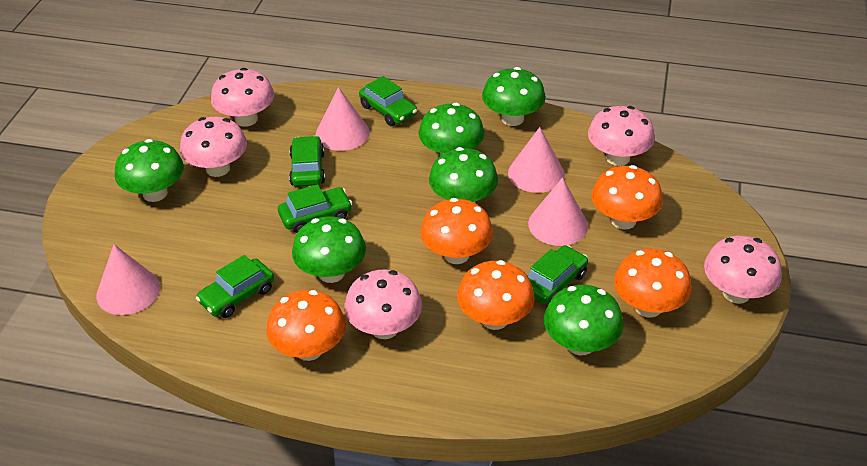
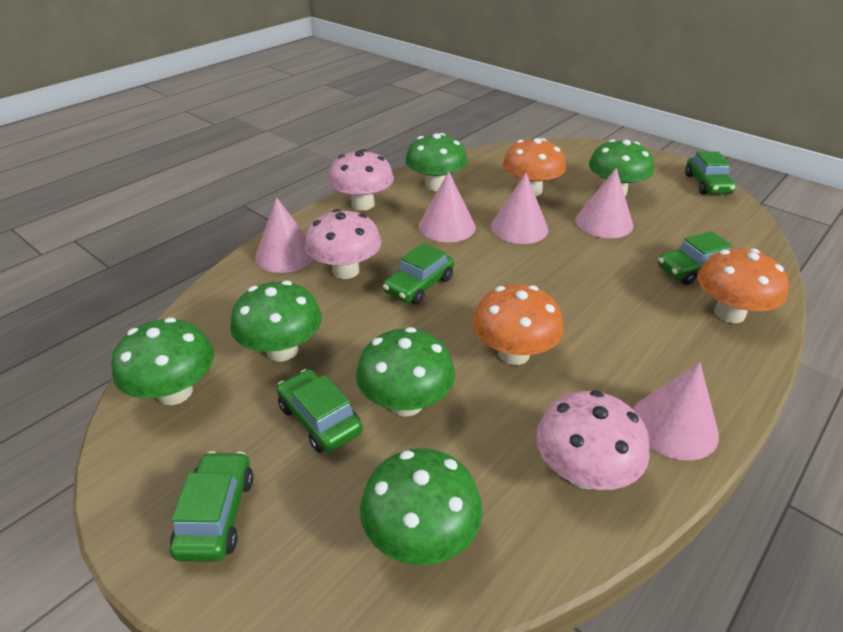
orange mushroom: [266,290,346,361] [420,198,493,264] [457,260,535,330] [592,165,663,230] [614,249,692,317] = 5 -> [473,284,564,365] [503,138,566,196] [697,249,789,323] = 3
pink cone: [96,244,160,315] [316,87,370,151] [508,127,565,193] [528,177,588,246] = 4 -> [255,198,315,273] [418,171,476,242] [491,173,548,244] [575,168,633,238] [633,362,719,461] = 5
pink mushroom: [180,117,247,177] [211,68,274,127] [344,270,422,339] [588,106,655,166] [704,236,782,304] = 5 -> [305,209,382,279] [328,149,394,211] [536,390,650,490] = 3

